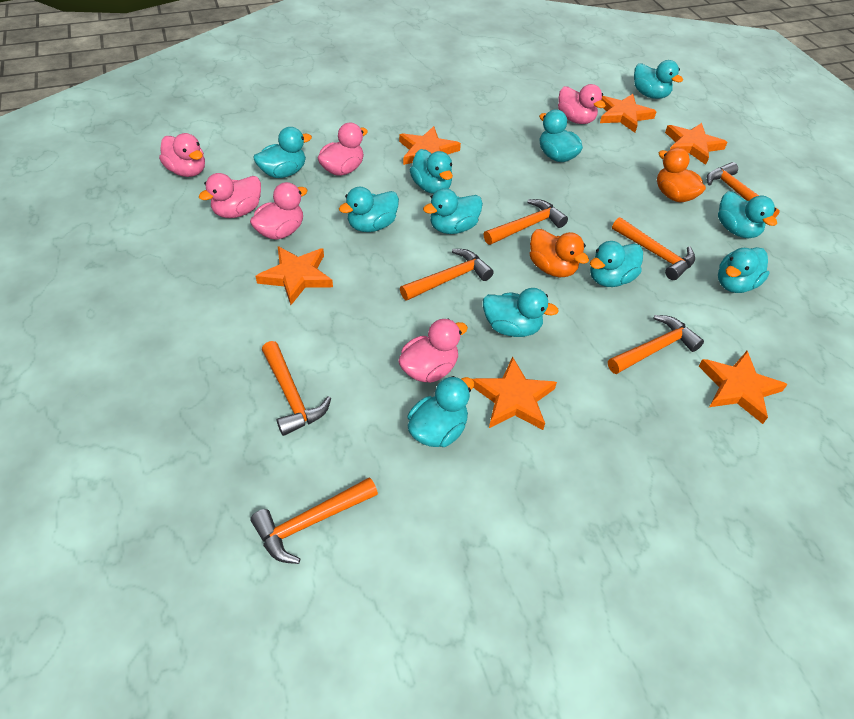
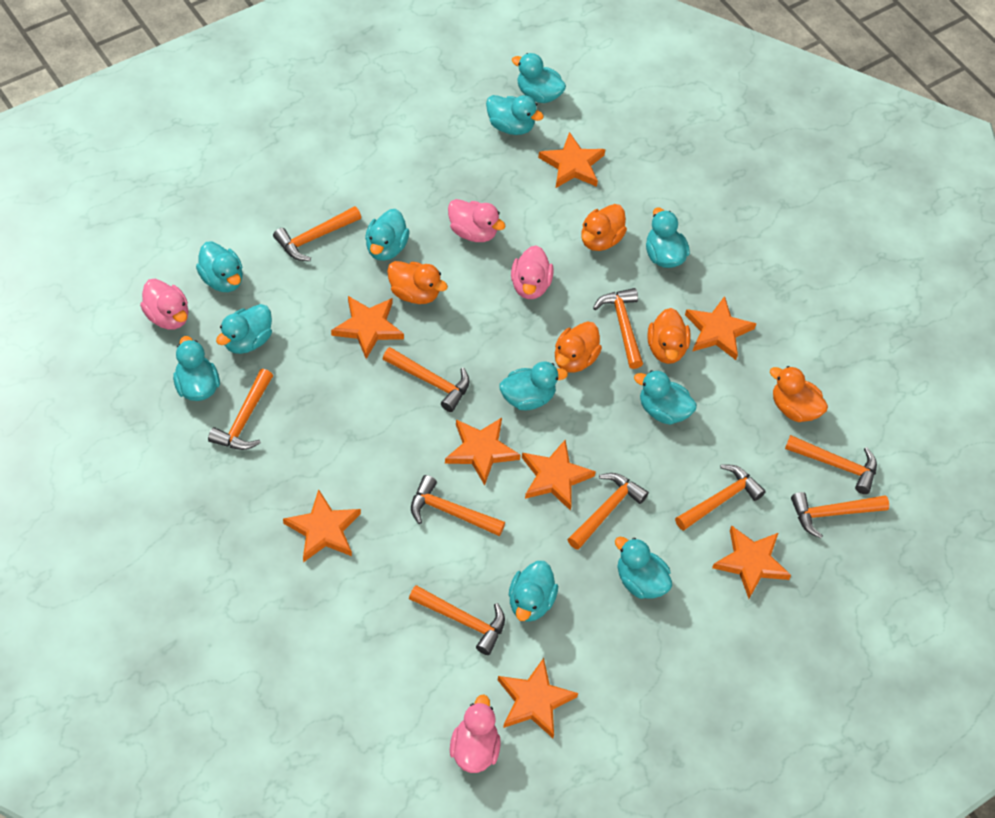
orange duck: [530,229,589,277] [657,148,706,202] = 2 -> [387,261,448,304] [555,321,602,373] [581,204,627,251] [647,308,691,364] [770,366,828,422] = 5
orange hammer: [250,477,378,564] [262,341,331,436] [400,249,494,301] [484,199,568,245] [608,315,704,374] [612,217,695,280] [707,162,780,218] = 7 -> [208,369,273,450] [273,206,361,261] [383,347,470,412] [409,585,505,655] [411,475,505,536] [567,473,649,550] [593,288,643,369] [675,464,766,531] [785,435,877,494] [791,492,889,538] = 10
orange star: [256,246,333,305] [399,126,461,165] [472,356,557,430] [600,94,657,133] [665,123,728,165] [699,351,788,424] = 6 -> [283,489,361,562] [331,296,404,359] [445,418,520,485] [498,658,578,738] [522,440,596,511] [538,132,606,188] [685,296,756,360] [712,526,791,599] = 8
pink duck: [159,133,205,177] [199,173,261,218] [250,182,308,240] [317,123,368,176] [398,319,468,383] [558,84,606,124] = 6 -> [140,279,189,330] [448,199,505,242] [450,695,501,773] [511,245,554,299] = 4

